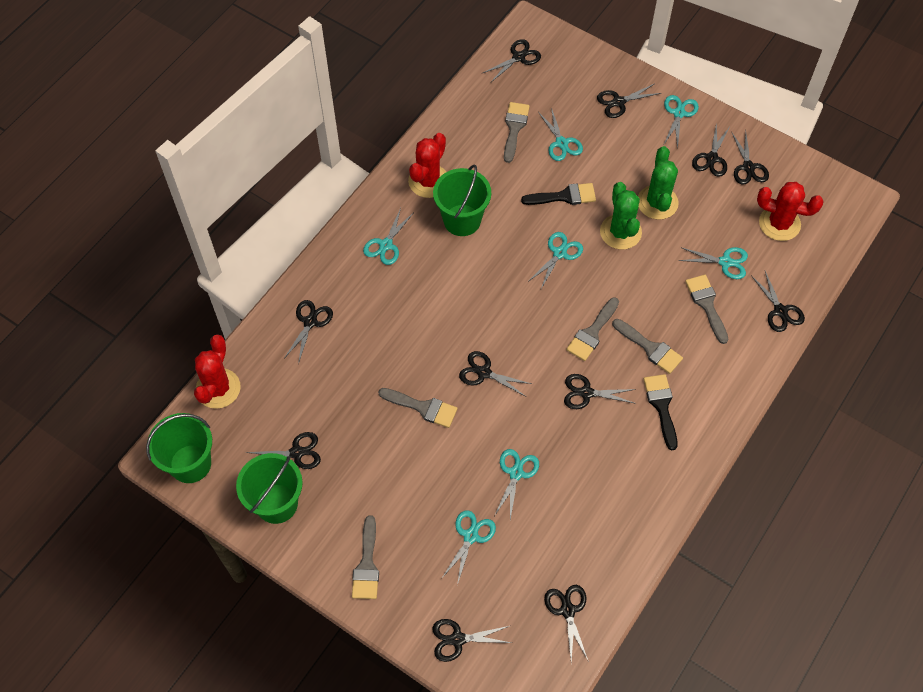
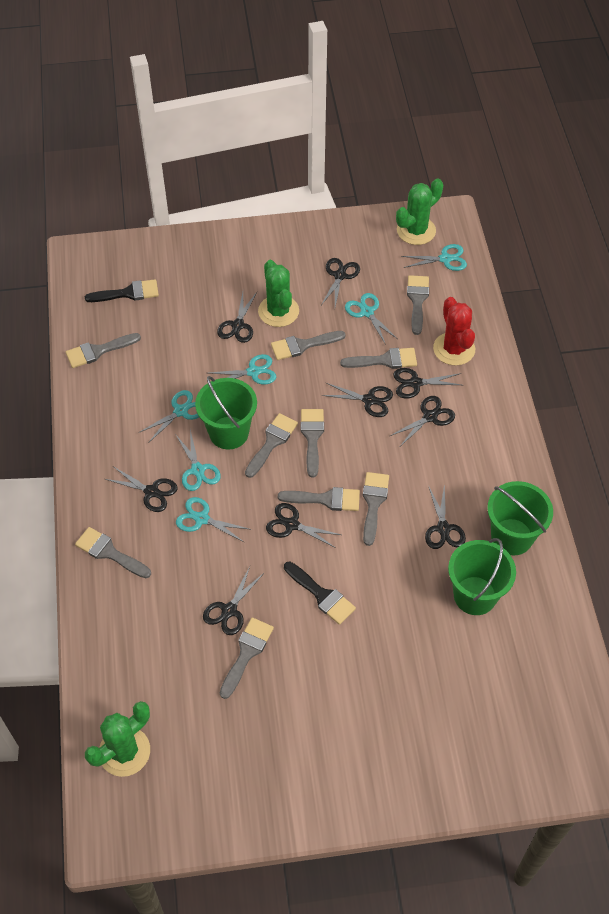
black scissors: [245,432,321,469] [284,300,333,364] [433,619,511,662] [459,351,532,397] [483,39,541,82] [544,585,589,663] [564,374,636,409] [597,83,661,118] [692,122,731,177] [732,131,769,185] [751,271,805,332] = 11 -> [105,466,177,512] [203,566,265,635] [217,292,257,343] [266,503,341,548] [321,258,360,307] [322,383,393,417] [390,396,455,445] [393,368,461,399] [425,484,466,549] = 9
green cactus: [600,182,642,250] [638,146,679,220] = 2 -> [85,701,150,777] [258,260,299,327] [396,178,443,245] = 3
grey brush: [352,515,379,599] [378,388,458,428] [504,102,530,163] [566,297,619,361] [612,319,683,374] [685,275,728,344] = 6 -> [66,333,141,368] [75,527,151,578] [220,617,274,699] [245,413,298,478] [271,331,346,360] [278,487,360,511] [301,409,324,477] [340,348,417,369] [363,472,389,546] [407,275,429,335] = 10
red cactus: [194,334,241,409] [408,133,446,198] [757,182,824,241] = 3 -> [433,297,475,366] = 1
turquoise scissors: [363,208,414,265] [442,510,496,585] [494,449,539,520] [529,232,583,289] [538,108,583,161] [664,95,699,149] [678,247,748,279] = 7 -> [138,390,199,443] [175,430,221,491] [176,497,252,543] [209,354,276,385] [345,293,398,345] [401,244,467,271] = 6

